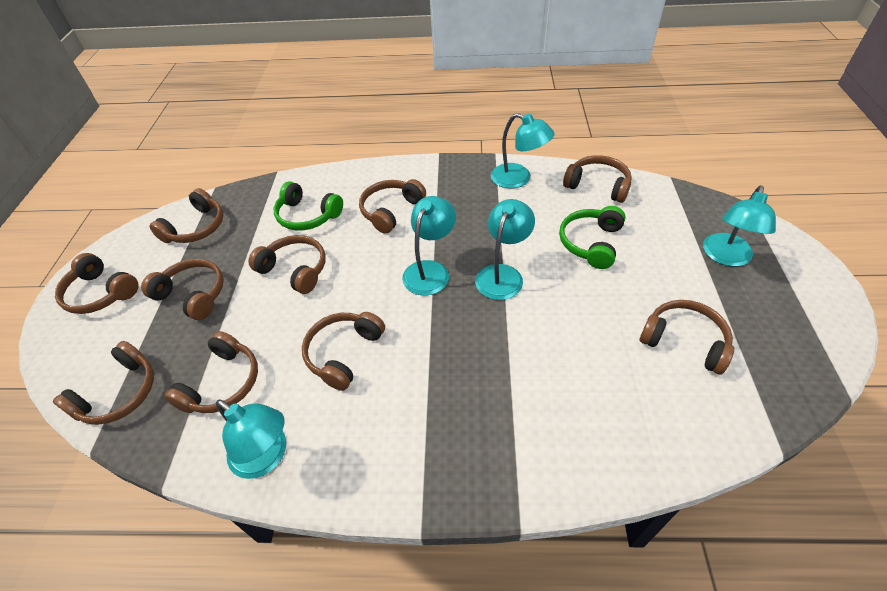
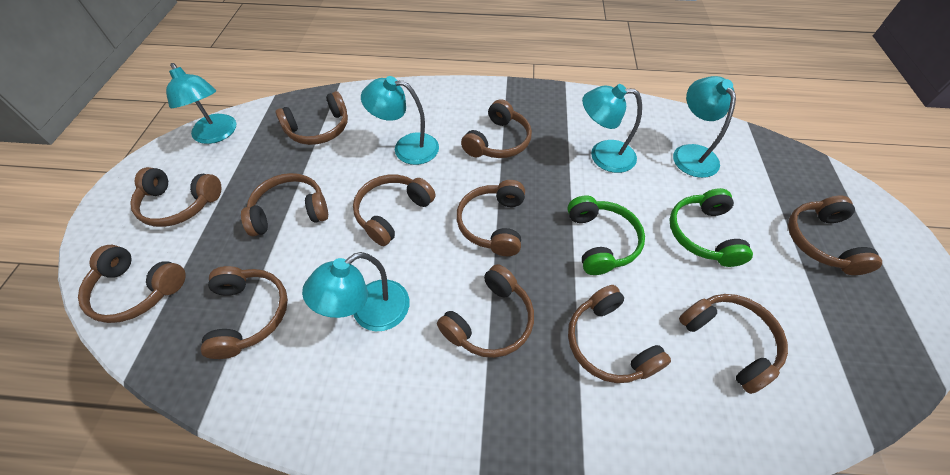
brown headphones: [53,341,154,425] [55,253,139,314] [141,259,224,320] [149,188,223,243] [164,331,258,413] [248,235,326,294] [302,312,385,391] [359,179,426,234] [563,155,632,203] [640,300,734,375] = 10 -> [78,245,186,323] [130,167,221,227] [201,266,288,359] [241,173,328,236] [276,91,348,145] [353,175,435,246] [437,264,534,358] [456,180,525,256] [461,99,532,158] [568,285,671,383] [679,294,788,394] [788,196,882,275] = 12

